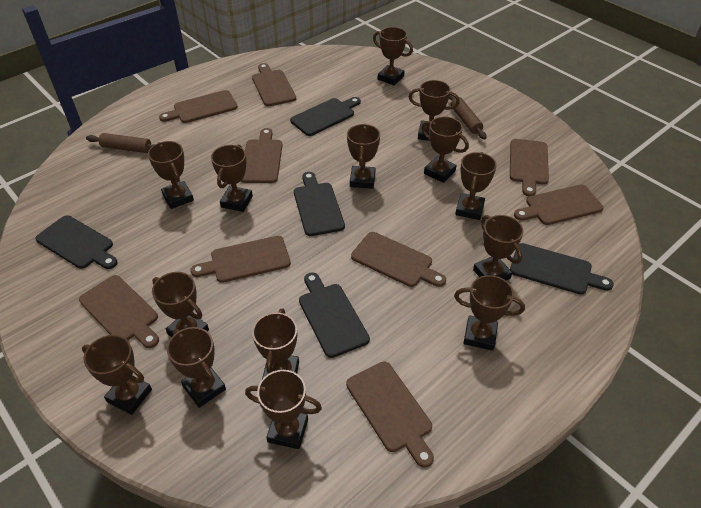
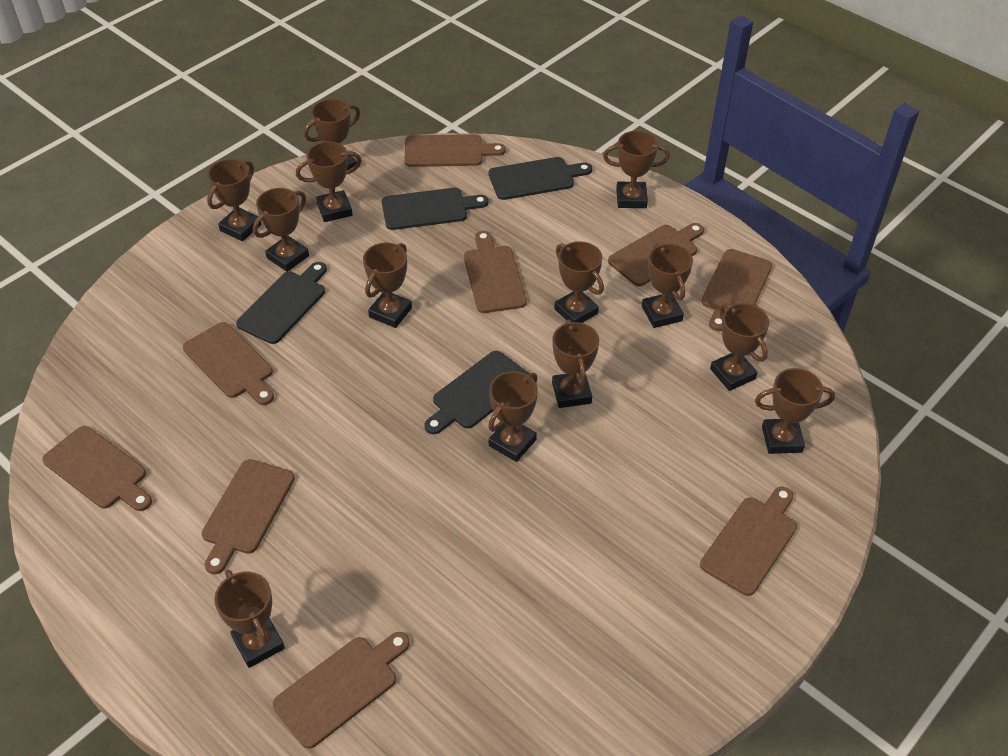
black cutting board: [35,215,118,269] [290,97,361,136] [294,172,345,236] [299,272,370,358] [510,243,614,295] = 5 -> [236,262,327,344] [382,188,488,230] [424,351,529,434] [489,157,592,200] = 4
brown rolling pin: [86,133,155,153] [449,95,487,139] = 2 -> none = 0
brown trophy: [82,335,152,415] [148,141,194,209] [152,272,209,337] [167,327,226,408] [211,144,253,212] [245,370,322,449] [252,308,299,379] [347,124,380,189] [373,27,413,85] [409,80,460,141] [421,116,469,183] [454,275,525,351] [455,152,497,220] [473,215,524,280] = 14 -> [207,159,261,241] [214,570,285,668] [253,188,309,272] [296,142,362,222] [304,99,360,170] [363,242,412,328] [488,371,538,462] [552,320,599,408] [554,241,604,323] [603,131,670,208] [642,243,693,328] [710,303,769,391] [755,368,835,454] = 13

